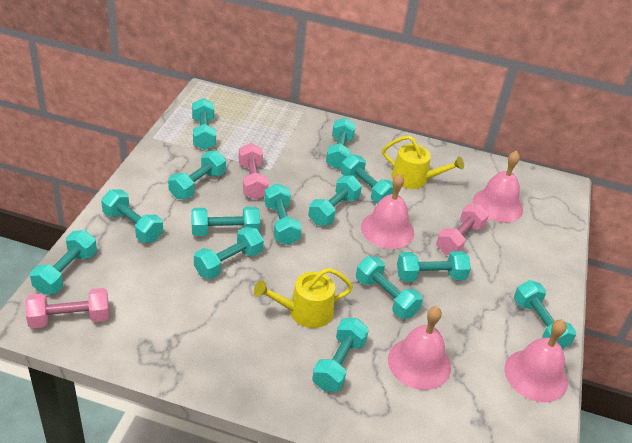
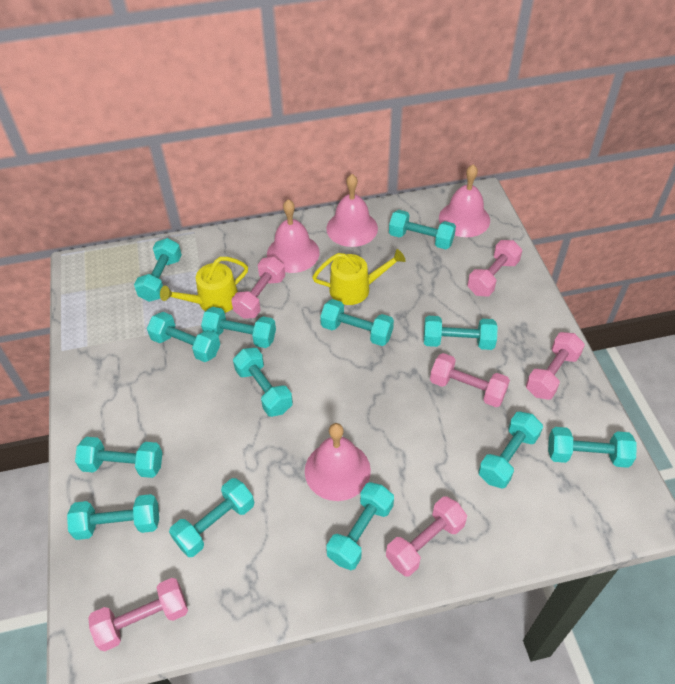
pink dumbbell: [25,288,109,328] [239,143,269,200] [436,204,489,255] = 3 -> [88,578,188,651] [231,257,285,319] [386,496,467,576] [430,353,510,407] [467,240,522,297] [526,332,585,400] = 6
turquoise dumbbell: [30,230,97,295] [101,190,163,243] [168,151,226,199] [191,207,260,236] [192,98,216,150] [194,227,264,279] [264,184,302,245] [308,175,362,226] [312,318,369,392] [326,118,356,169] [341,154,393,204] [356,256,423,319] [397,251,471,282] [514,280,576,349] = 14 -> [67,494,159,540] [75,437,162,478] [134,238,182,302] [147,312,220,362] [169,478,254,557] [201,307,276,348] [233,348,293,417] [320,299,394,346] [326,482,394,570] [389,210,456,249] [424,316,498,350] [478,412,543,489] [548,427,637,468] = 13

